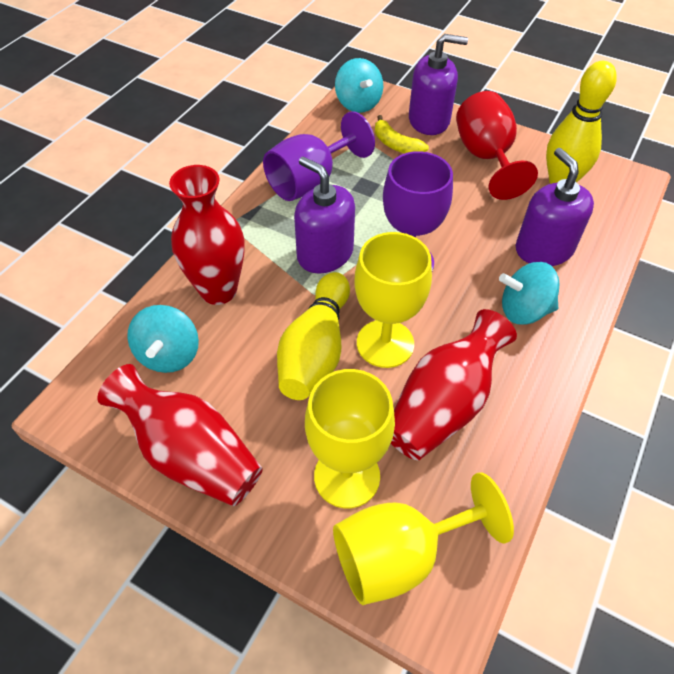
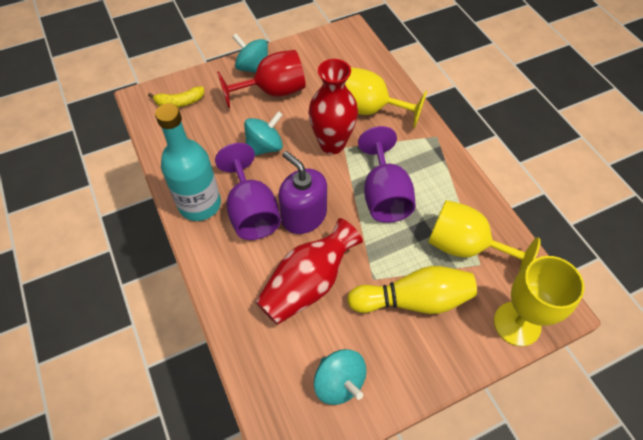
purple soap dispenser: [294,156,355,274] [409,34,468,135] [516,148,594,266] = 3 -> [278,151,327,234] = 1
red vase: [97,364,263,506] [169,165,245,305] [391,309,517,460] = 3 -> [256,218,363,325] [309,59,358,154] = 2
turquoise bottle: none = 0 -> [155,103,221,221] = 1
yellow bowling pin: [277,272,350,400] [546,61,617,184] = 2 -> [347,266,477,314] = 1

